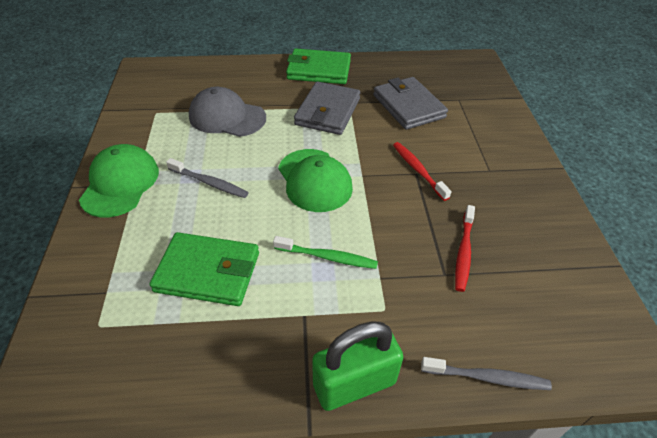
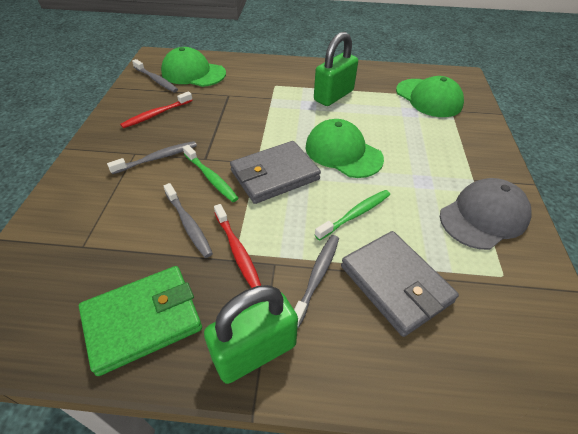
green cap: [79,144,159,217] [278,149,353,212] = 2 -> [161,47,226,87] [305,119,384,178] [396,76,464,117] = 3
green padlock: [312,322,404,411] = 1 -> [204,285,298,384] [314,32,358,106] = 2
green toothbrush: [273,236,378,269] = 1 -> [183,145,238,202] [315,190,390,241] = 2
green wallet: [150,232,259,306] [286,48,351,84] = 2 -> [79,266,202,376] = 1
grey toothbrush: [166,158,249,198] [421,357,552,390] = 2 -> [107,141,197,174] [132,59,178,92] [164,183,213,258] [294,235,339,328] = 4

